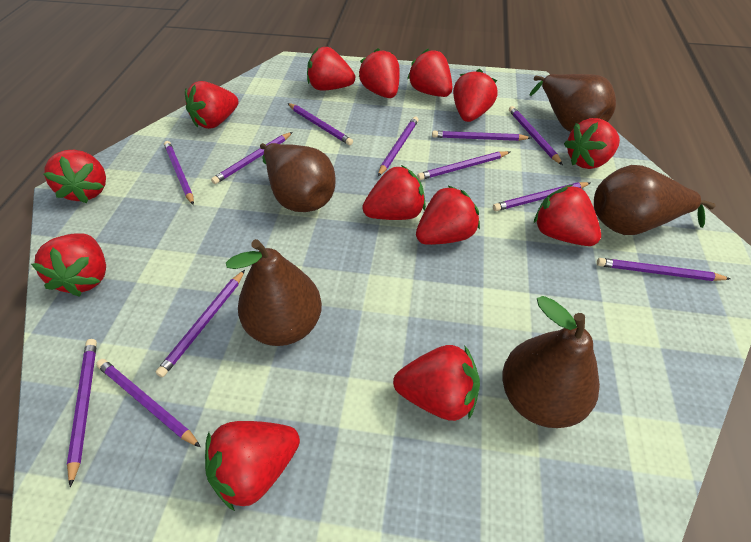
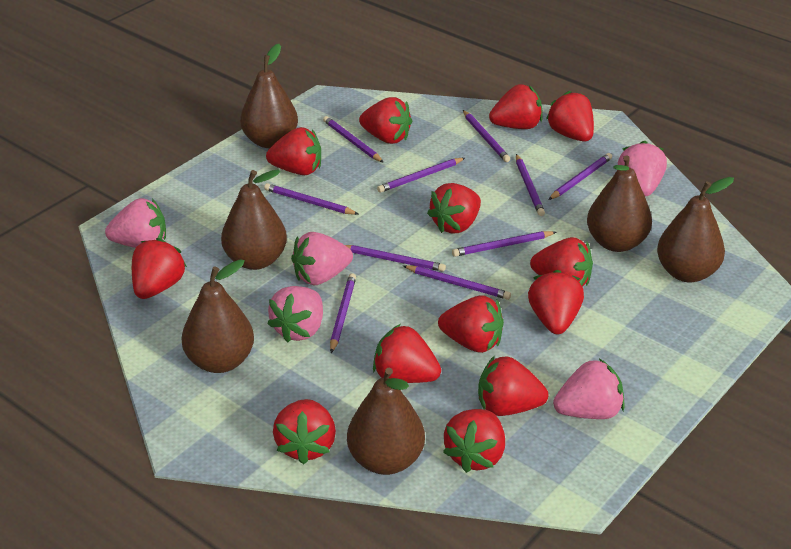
brown pear: [226,239,322,346] [260,143,336,212] [502,296,600,428] [530,74,616,132] [594,165,716,235] = 5 -> [181,259,254,373] [221,170,287,270] [240,44,298,148] [347,368,425,475] [587,155,652,252] [657,177,734,282] = 6
pink strawberry: none = 0 -> [105,198,166,248] [267,286,323,343] [291,232,353,285] [553,359,624,419] [618,141,667,197] = 5
purple pencil: [67,339,97,487] [96,359,200,447] [156,270,245,377] [164,141,194,205] [211,132,293,184] [288,103,353,145] [378,117,418,176] [417,151,510,180] [432,131,531,141] [493,182,590,211] [509,106,563,165] [597,258,730,281] = 12 -> [264,183,358,215] [323,116,384,163] [330,273,356,353] [345,245,446,272] [377,158,465,193] [403,265,511,300] [452,231,556,257] [463,110,510,162] [516,154,545,216] [548,153,612,200] = 10

